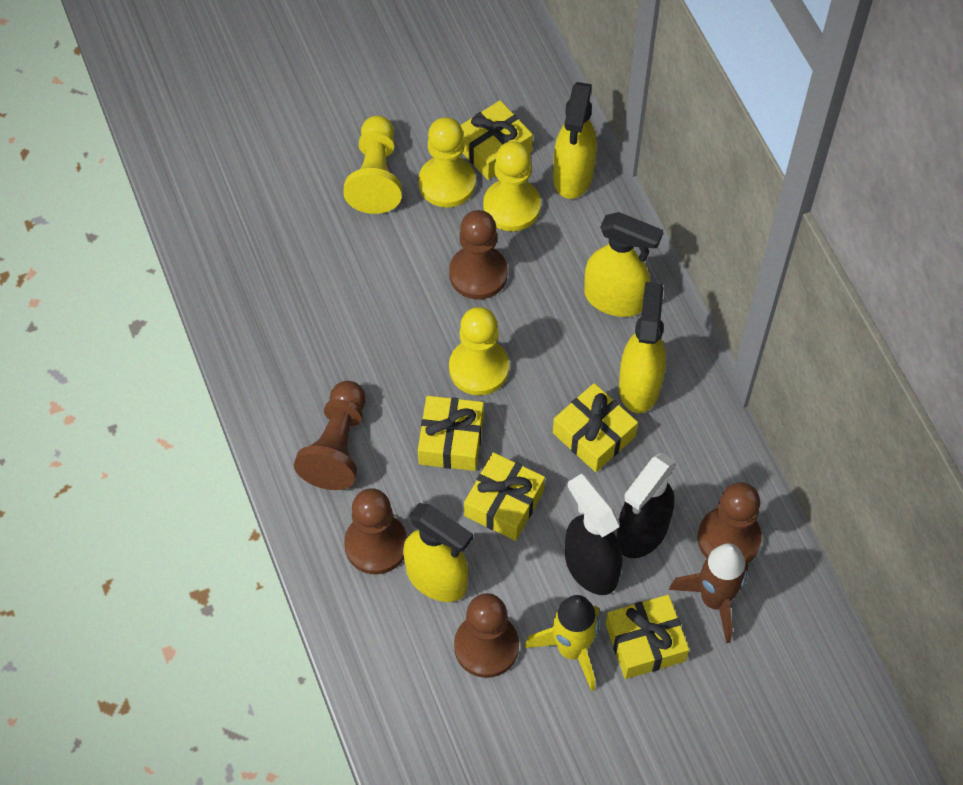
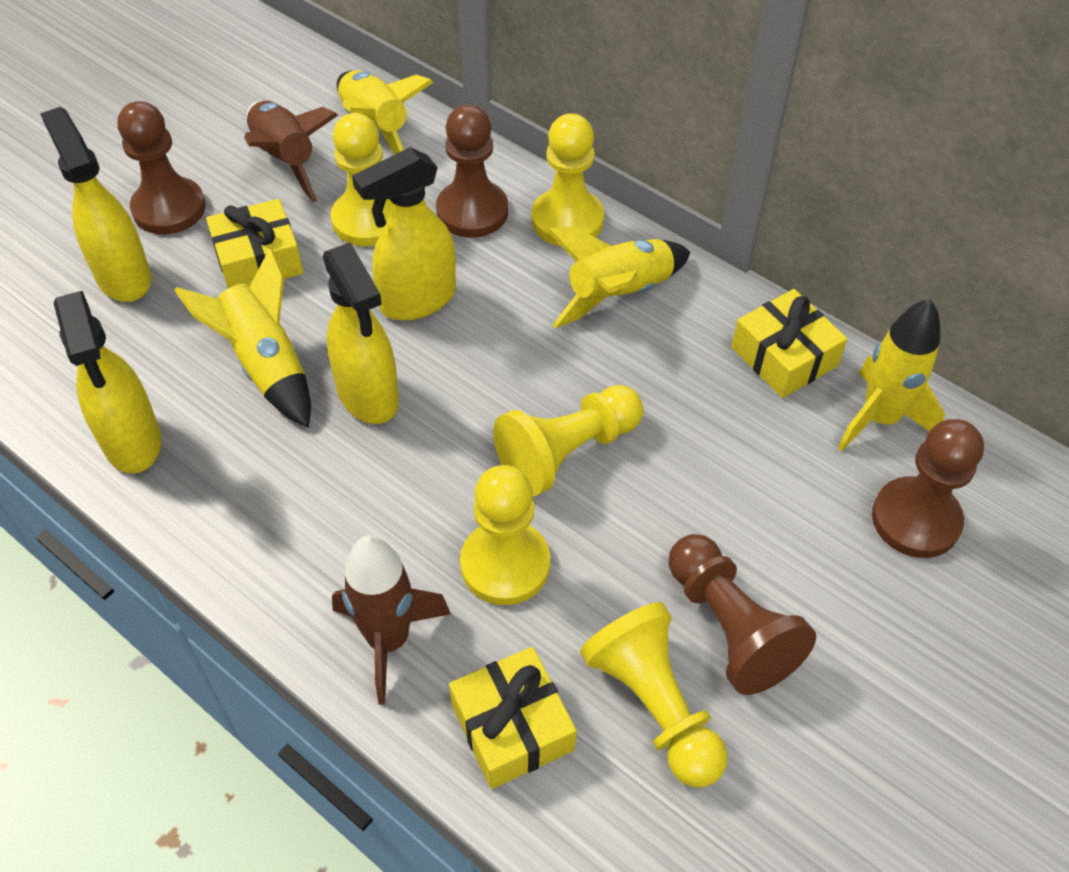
black spray bottle: [565,473,622,595] [617,453,676,558] = 2 -> none = 0
brown pawn: [294,381,366,490] [344,488,407,575] [449,210,508,300] [454,593,519,678] [698,482,762,563] = 5 -> [117,101,206,234] [436,105,508,238] [668,534,816,695] [872,419,984,558] = 4
brown rocket: [669,543,748,644] = 1 -> [244,101,338,202] [332,535,451,705] = 2
yellow gift: [418,396,484,471] [460,100,533,180] [464,452,545,541] [553,383,638,472] [606,595,689,679] = 5 -> [206,199,303,288] [449,647,577,789] [731,289,847,398] = 3
yellow pawn: [343,115,402,214] [419,117,476,208] [449,307,509,395] [483,141,541,231] = 4 -> [331,113,392,246] [460,465,550,605] [493,385,644,496] [532,113,604,246] [580,602,728,788] = 5
yellow rocket: [525,595,599,691] = 1 -> [174,248,311,428] [337,70,433,155] [547,227,691,328] [838,299,945,451] = 4

